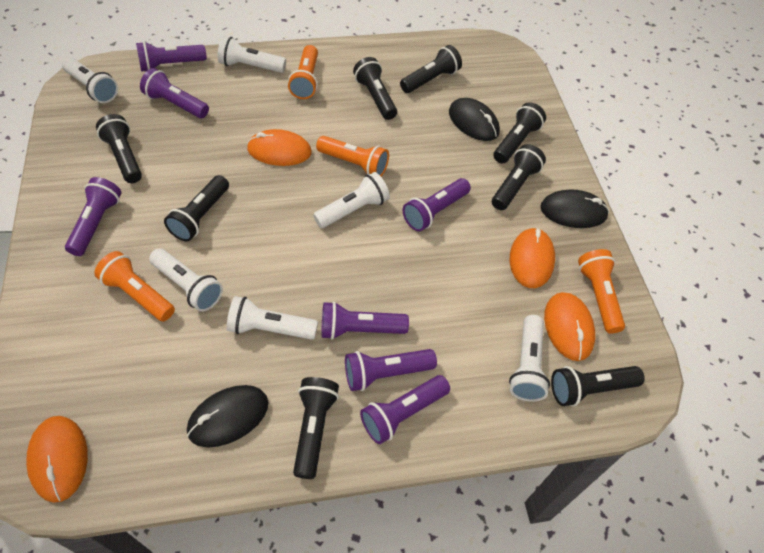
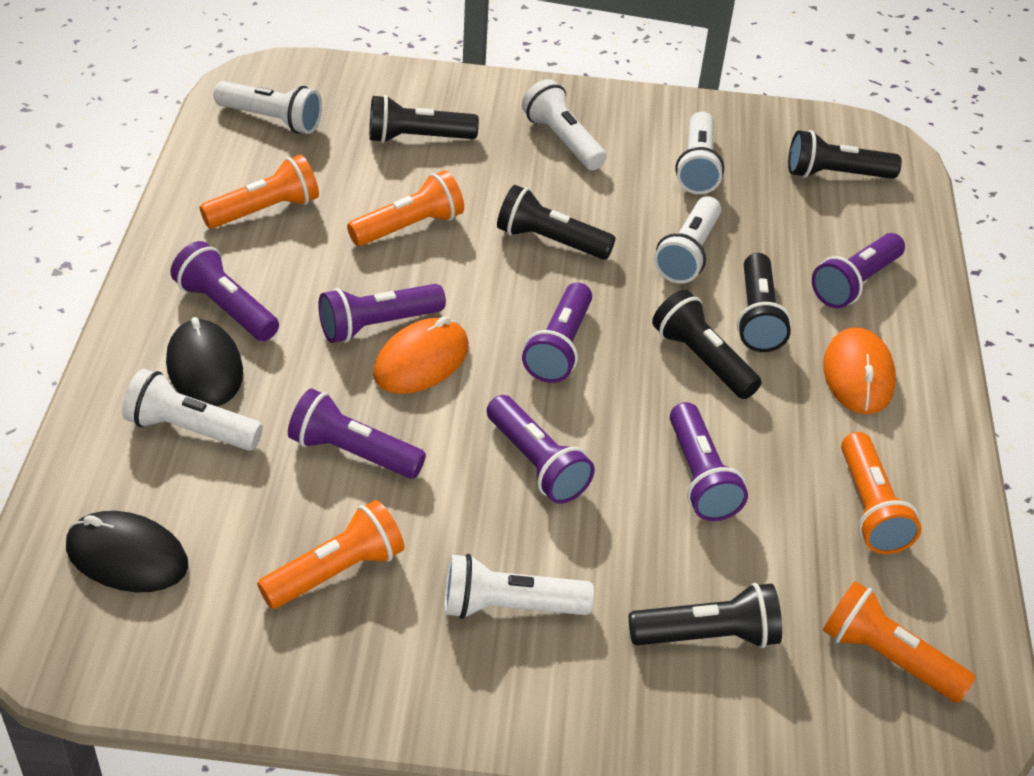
black flashlight: [96,114,142,183] [164,175,229,241] [293,377,339,479] [353,57,397,120] [400,45,462,93] [492,144,546,210] [493,102,546,164] [551,366,645,406] = 8 -> [369,95,479,143] [497,185,616,260] [629,583,782,648] [652,290,762,399] [737,253,792,352] [788,130,902,179] = 6
black mouse: [187,385,268,448] [449,98,500,141] [540,190,609,228] = 3 -> [66,511,188,592] [166,317,243,406] = 2
orange flashlight: [94,251,175,321] [288,45,318,99] [316,136,389,176] [578,249,625,334] = 4 -> [199,155,319,229] [257,500,405,609] [347,170,464,246] [823,581,976,703] [841,432,921,554] = 5
orange mouse: [26,416,88,503] [247,129,312,166] [510,228,555,288] [544,292,595,361] = 4 -> [373,316,469,394] [823,327,896,414] = 2

